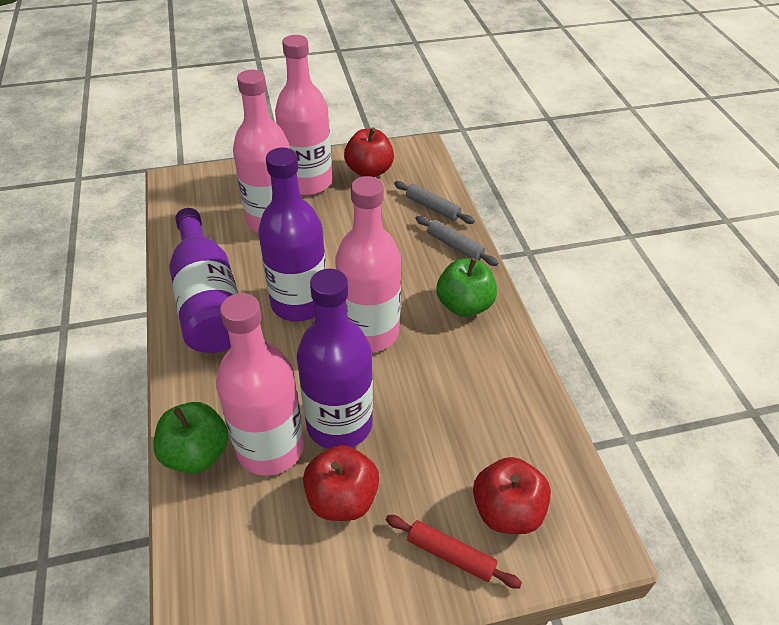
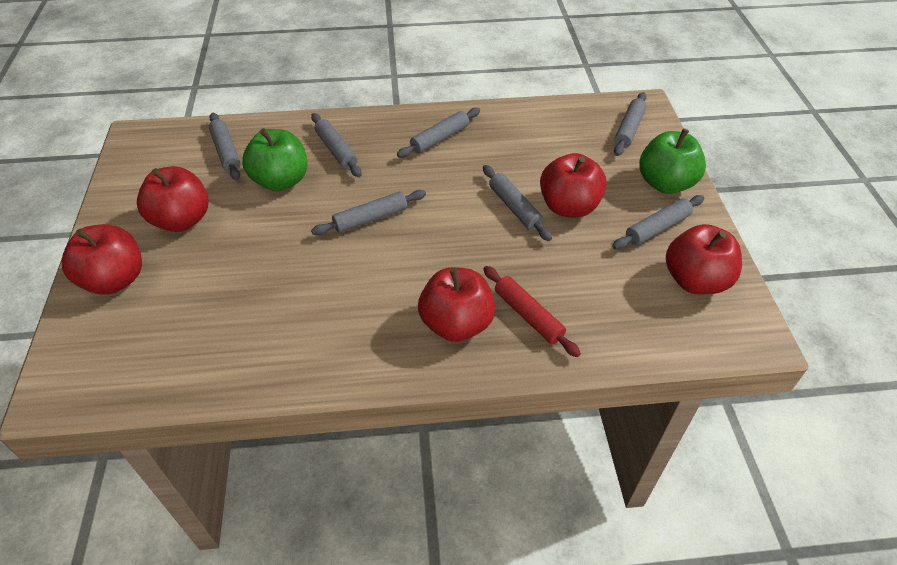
grey rolling pin: [394,181,475,224] [416,216,498,266] = 2 -> [209,113,241,180] [311,113,362,177] [311,190,426,235] [397,108,480,158] [483,165,552,241] [612,195,704,249] [614,92,647,156] = 7
pink bottle: [216,293,304,476] [233,70,290,233] [275,35,332,195] [335,176,401,352] = 4 -> none = 0
purple bottle: [169,208,238,353] [258,148,326,322] [297,269,373,449] = 3 -> none = 0
red apple: [303,445,379,521] [344,127,394,177] [473,457,551,534] = 3 -> [62,224,142,295] [137,166,209,232] [418,267,495,342] [540,153,607,218] [666,224,742,294] = 5

